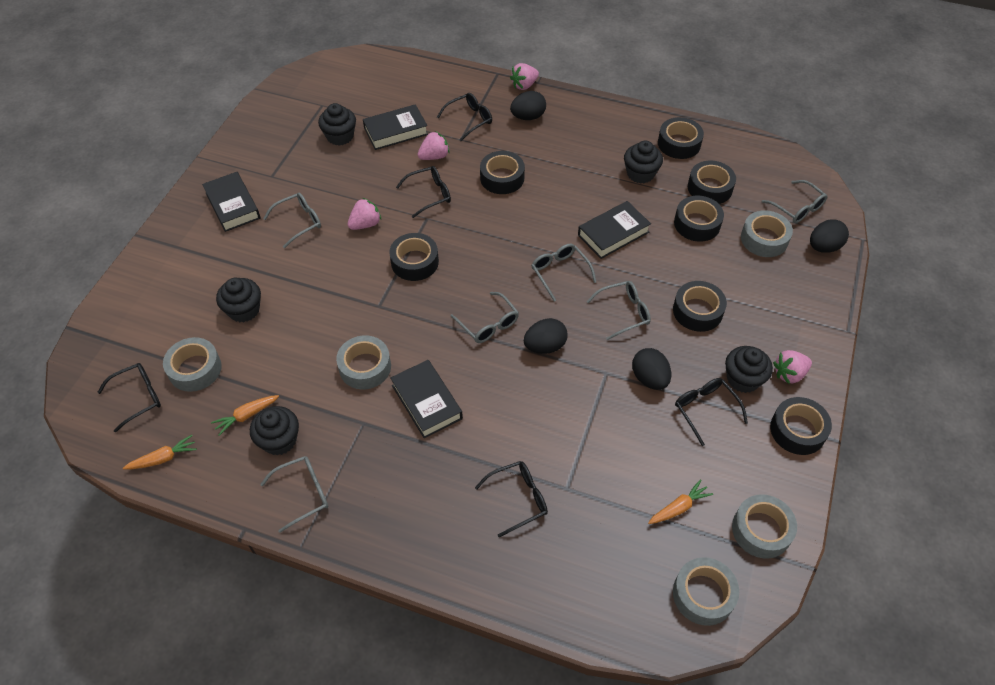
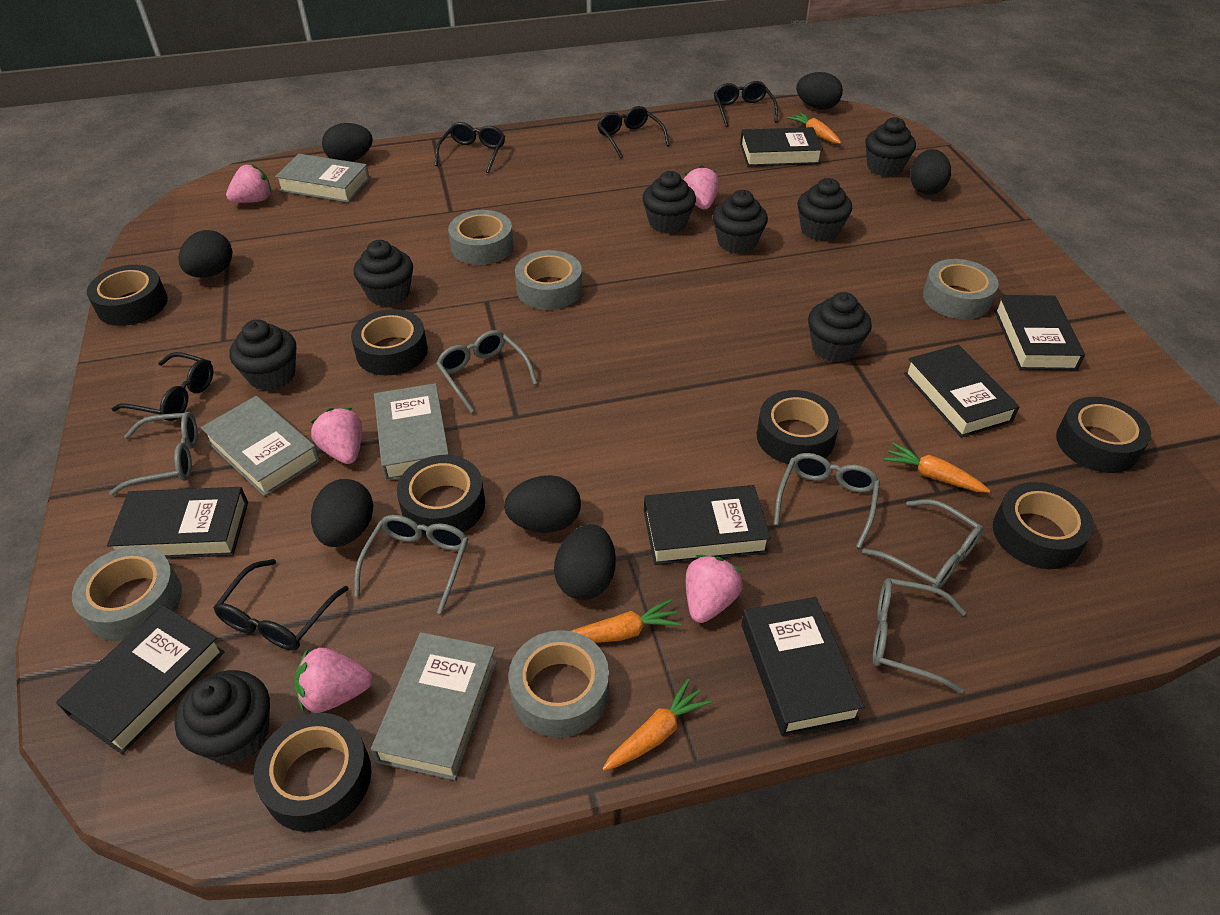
black book: [202,172,261,232] [363,104,428,150] [391,360,463,438] [578,201,651,259] = 4 -> [56,605,224,754] [107,487,248,558] [644,485,771,565] [740,127,823,166] [741,597,864,736] [904,345,1020,438] [994,295,1085,370] = 7
black cupcake: [216,278,261,322] [250,406,299,455] [318,103,356,146] [624,140,663,184] [725,346,773,393] = 5 -> [174,670,270,764] [230,319,296,391] [354,240,413,307] [642,171,696,234] [713,190,768,254] [797,178,852,241] [808,292,872,362] [865,117,916,177] = 8
black egg: [510,91,546,120] [524,318,568,354] [632,348,671,390] [810,219,849,253] = 4 -> [178,230,232,278] [311,479,373,547] [322,123,373,162] [504,475,581,533] [554,524,616,600] [796,72,843,110] [910,149,951,195] = 7
grey book: none = 0 -> [201,396,320,496] [275,154,370,203] [371,632,497,780] [374,383,449,481] = 4
orange carrot: [123,435,197,469] [211,395,279,436] [648,479,713,524] = 3 -> [571,599,681,643] [602,679,712,771] [787,112,841,144] [884,443,990,493] = 4
pink strawberry: [348,198,381,230] [418,131,450,160] [510,63,539,90] [773,350,812,384] = 4 -> [226,164,271,203] [294,648,373,713] [310,408,362,464] [684,165,719,210] [686,555,743,623] = 5

